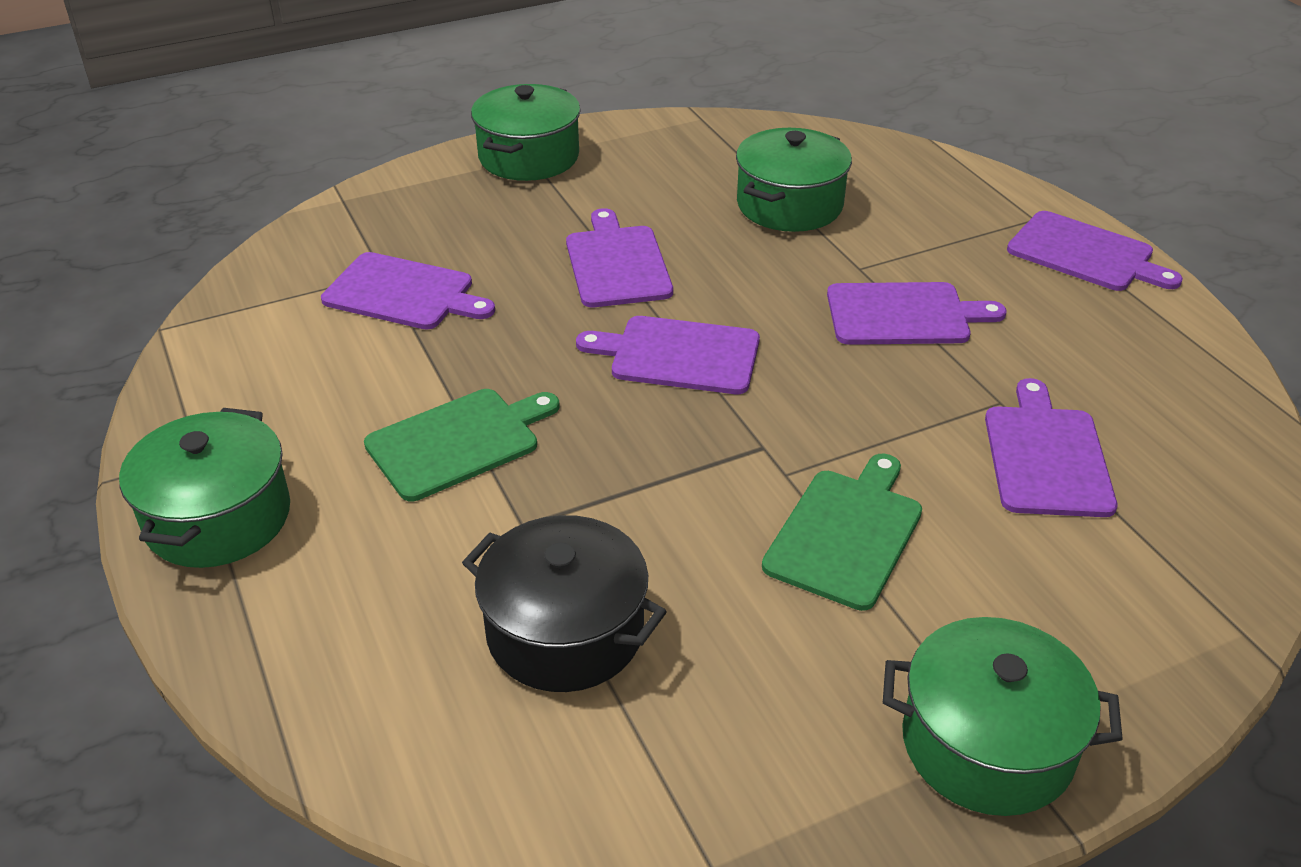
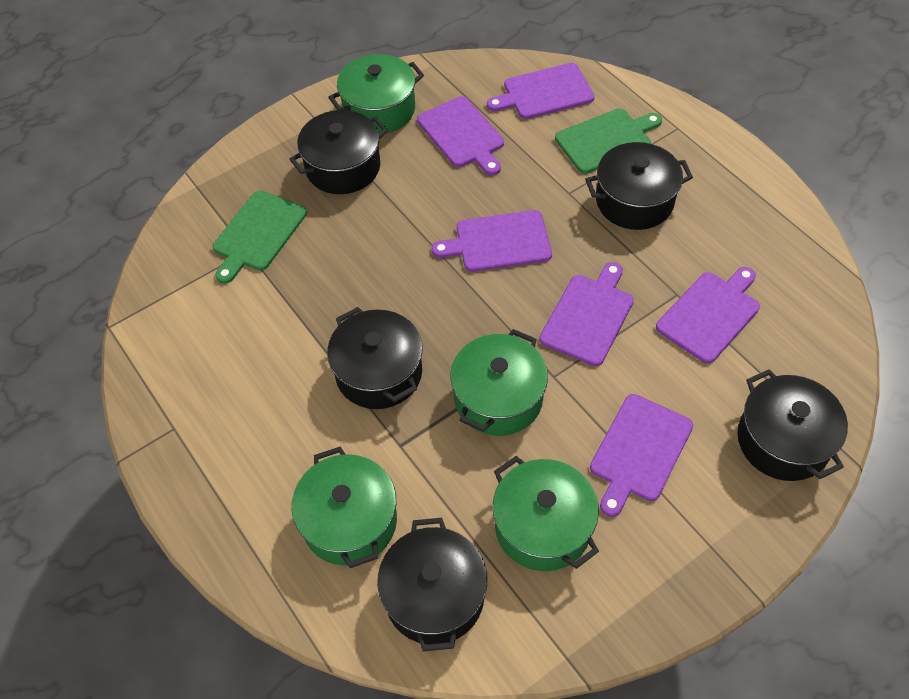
black pot: [462,515,667,692] = 1 -> [289,110,388,194] [327,307,423,409] [377,518,487,652] [585,142,693,230] [737,369,848,481] = 5

